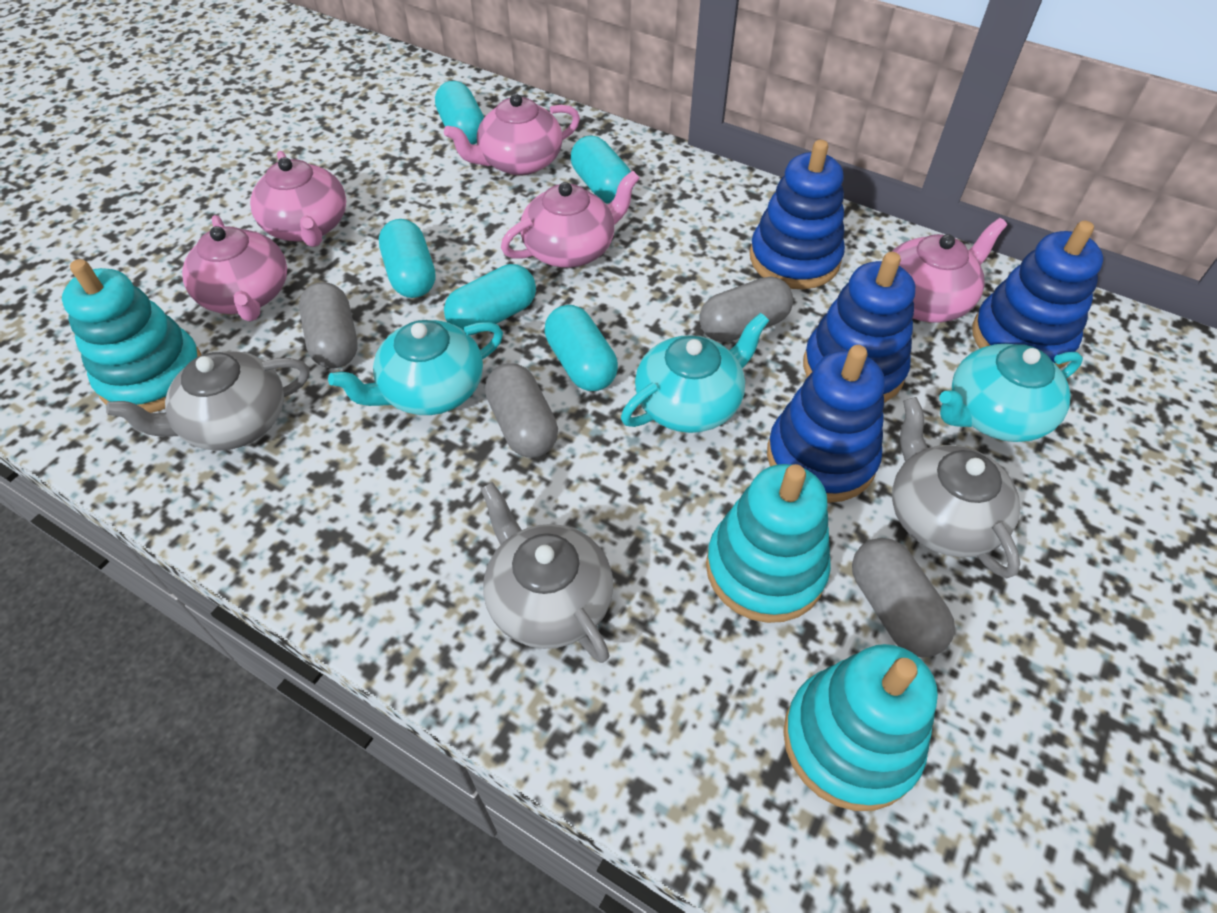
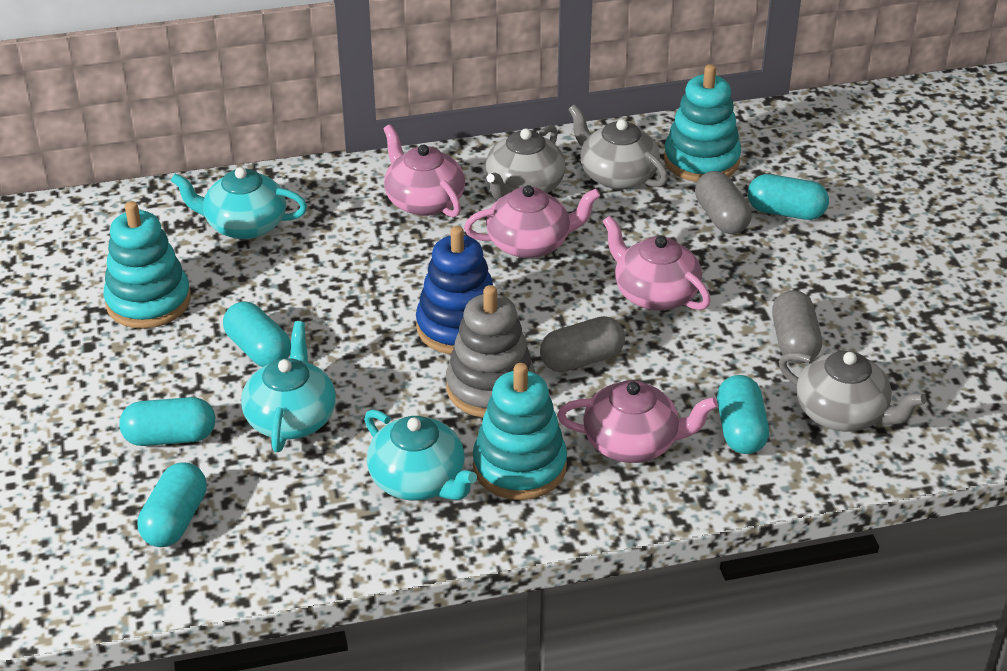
blue stacking toy: [750,140,845,289] [767,345,885,503] [803,252,915,403] [972,221,1103,369] = 4 -> [416,226,493,354] = 1
grey capsule: [299,282,358,368] [485,363,558,458] [700,276,793,342] [852,538,955,657] = 4 -> [540,316,625,372] [695,171,752,234] [772,290,822,363] = 3
grey stacking toy: none = 0 -> [446,285,535,417] = 1
pink teapot: [182,215,287,321] [250,151,346,247] [444,94,580,176] [501,171,640,268] [892,218,1007,323] = 5 -> [383,125,465,218] [464,185,601,258] [557,380,718,463] [603,216,711,310] = 4

